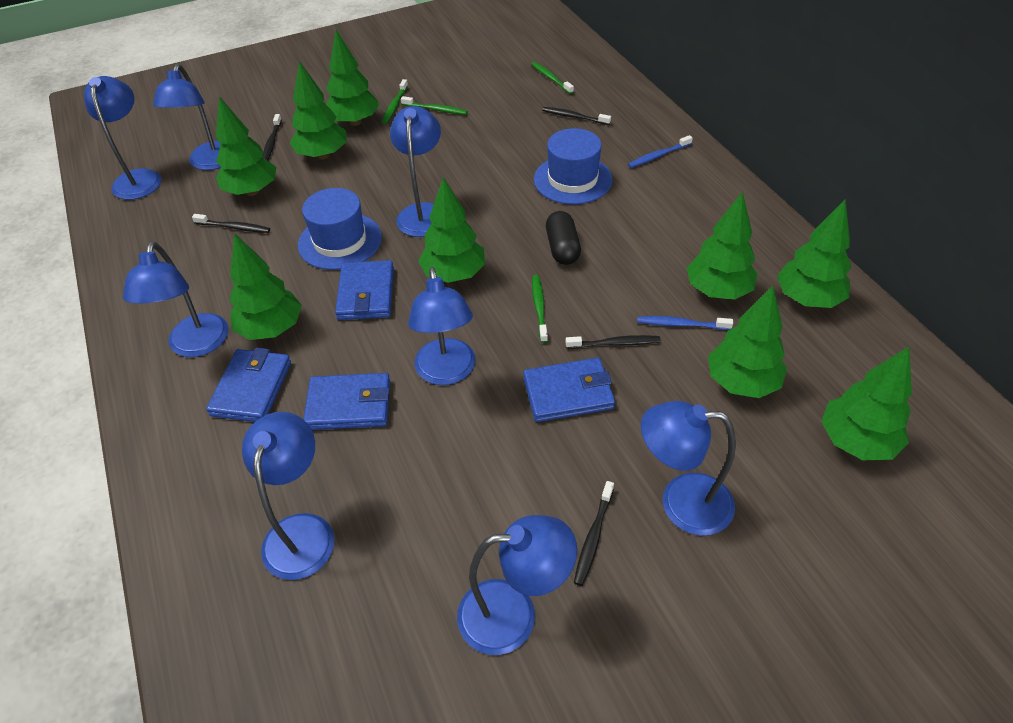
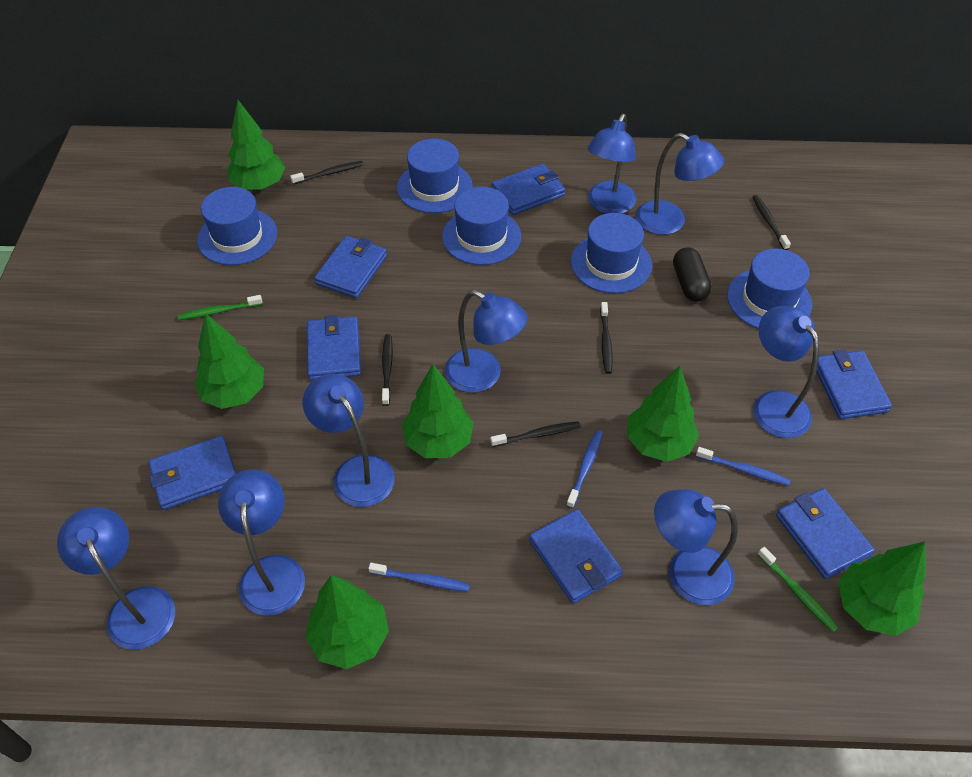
blue hat: [298,188,382,270] [534,128,612,204] = 2 -> [197,187,277,265] [397,138,473,213] [442,187,521,265] [571,213,652,293] [727,249,812,329] = 5
blue toothbrush: [628,135,693,168] [637,316,733,330] = 2 -> [368,563,470,592] [566,430,603,508] [696,447,791,486] = 3
blue wallet: [206,348,291,422] [303,373,390,430] [335,260,394,320] [523,358,615,422] = 4 -> [148,436,236,510] [307,315,361,381] [314,236,387,298] [492,164,565,215] [529,509,623,604] [776,488,875,579] [816,349,892,419] = 7
green toothbrush: [382,79,408,124] [401,96,468,115] [531,62,574,94] [532,275,548,343] = 4 -> [178,295,263,320] [757,547,838,632] = 2
green tree: [216,97,276,196] [229,233,302,340] [290,61,347,160] [326,29,380,126] [418,177,486,283] [687,192,758,299] [708,286,787,398] [777,200,851,308] [821,347,912,460] = 9 -> [194,313,264,409] [228,100,285,190] [305,575,389,669] [402,364,474,458] [627,366,699,462] [838,542,926,636] = 6

